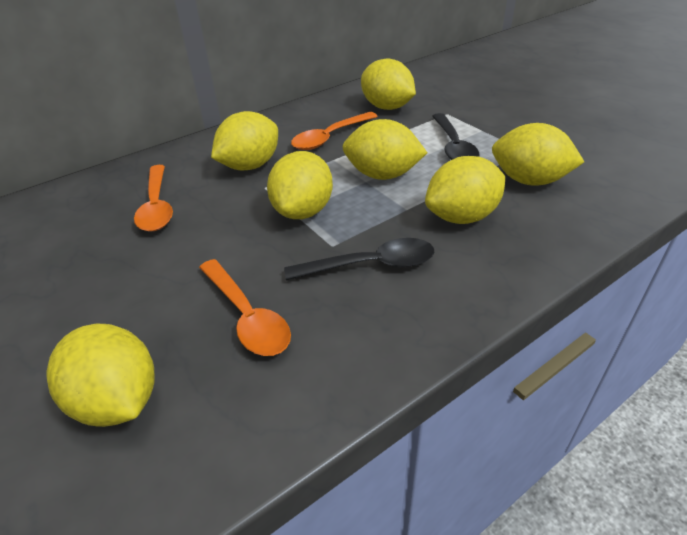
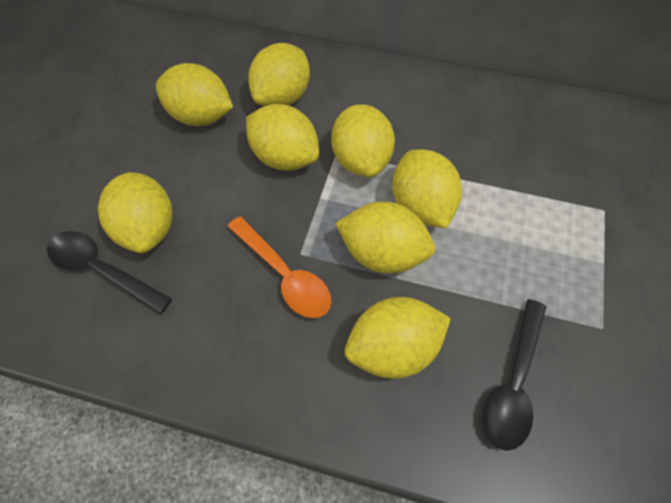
orange spoon: [134,165,173,232] [199,259,291,356] [291,112,378,150] = 3 -> [227,216,331,318] = 1
yellow lemon: [46,324,155,427] [211,111,278,171] [267,151,333,219] [343,119,427,180] [361,59,416,110] [425,156,505,224] [492,123,584,186] = 7 -> [98,172,172,253] [156,63,233,126] [246,104,319,171] [248,43,310,106] [331,104,395,177] [335,202,435,274] [345,297,451,379] [392,149,462,229] = 8

